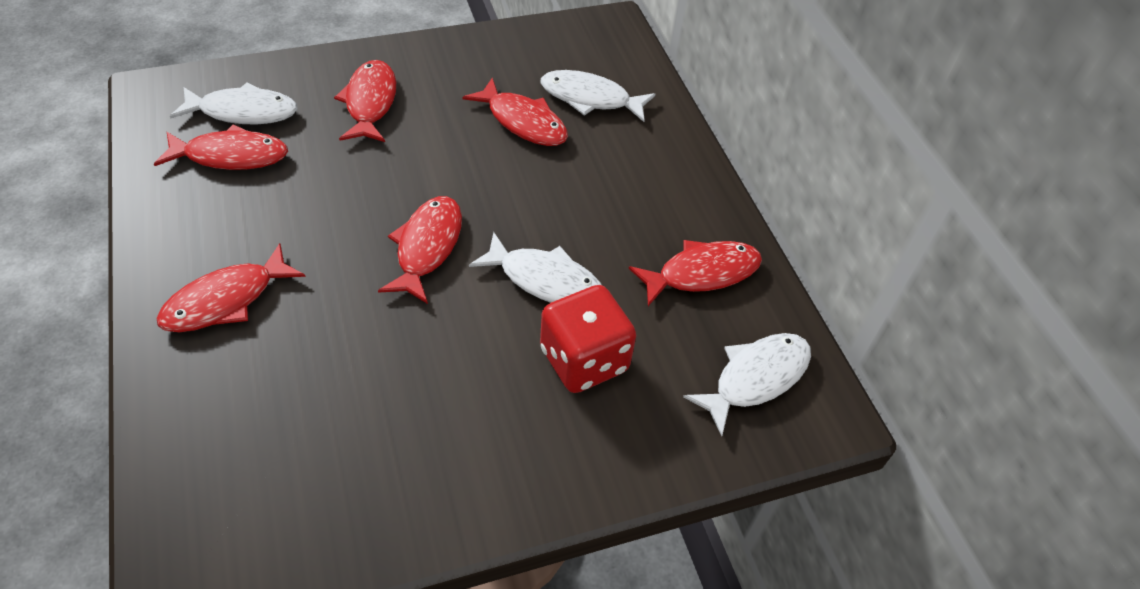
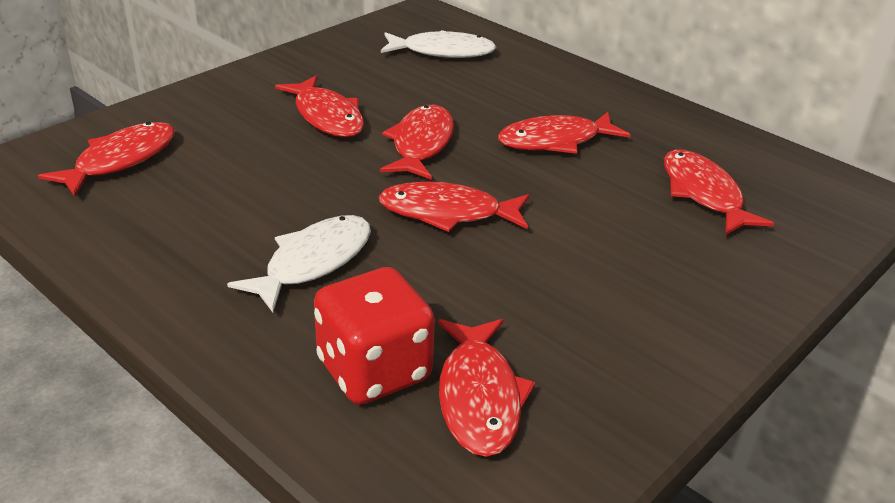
red fish: [154,124,288,170] [156,243,306,332] [334,60,396,142] [378,196,462,304] [462,78,568,146] [629,240,762,306] = 6 -> [38,122,175,197] [275,76,364,137] [378,182,529,232] [380,105,454,180] [438,319,536,457] [498,112,630,154] [664,149,774,235] = 7
white fish: [170,83,298,124] [469,232,602,303] [541,70,655,122] [683,333,811,436] = 4 -> [227,215,371,312] [381,30,496,58] = 2

